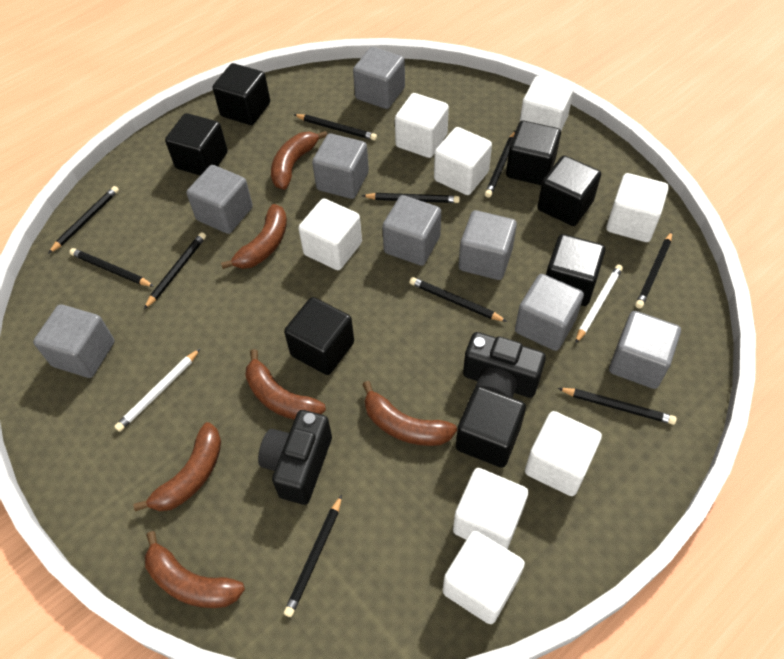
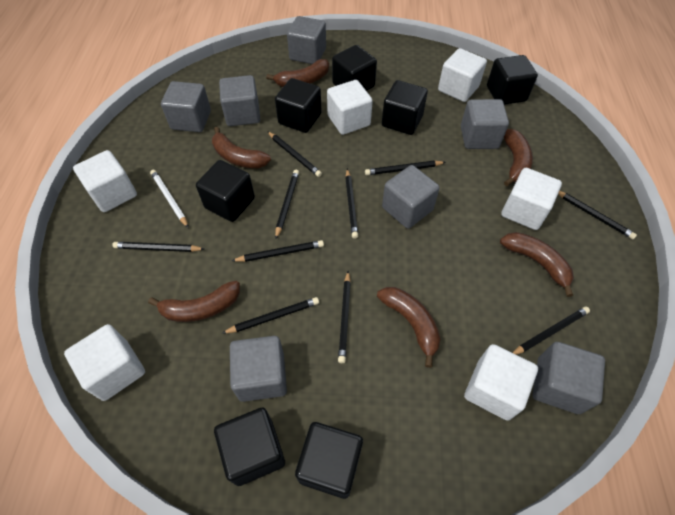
black camera: [258,410,332,505] [463,332,546,398] = 2 -> none = 0
grey cube: [33,304,115,378] [186,165,253,234] [312,133,369,199] [353,47,405,109] [382,195,441,266] [459,210,517,280] [515,274,584,351] [609,311,681,389] = 8 -> [161,81,211,132] [219,75,260,126] [230,336,287,402] [287,16,326,64] [382,165,440,229] [461,99,509,149] [532,342,605,414] = 7
white cube: [298,199,362,270] [395,93,449,158] [434,127,492,195] [443,531,525,624] [453,468,528,549] [520,76,574,130] [525,411,602,496] [606,173,669,242] = 8 -> [64,324,145,401] [73,150,137,212] [327,80,373,135] [438,48,487,102] [464,344,538,421] [501,168,562,230] = 6
white pencil: [114,348,201,432] [575,265,623,344] = 2 -> [150,170,189,228] = 1

